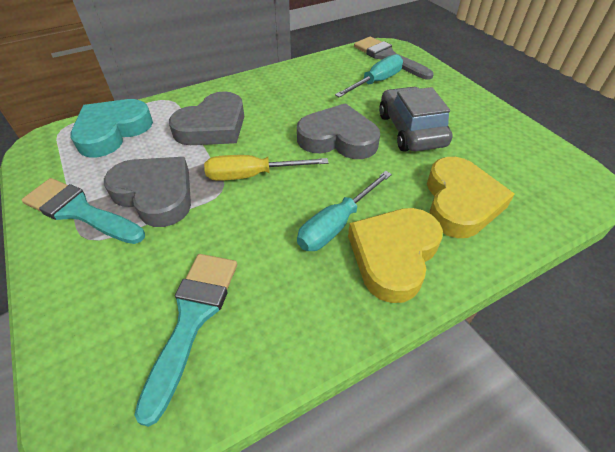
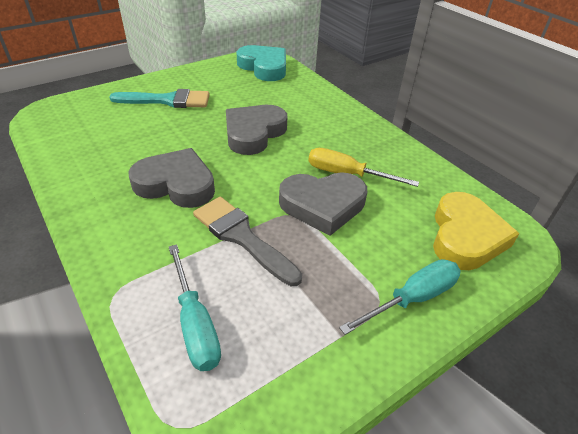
grey car: [379,87,453,152] = 1 -> none = 0
turquoise brush: [22,178,145,244] [135,254,237,427] = 2 -> [109,89,210,108] = 1
yellow heart: [348,208,443,303] [427,157,515,238] = 2 -> [433,192,520,270] = 1

